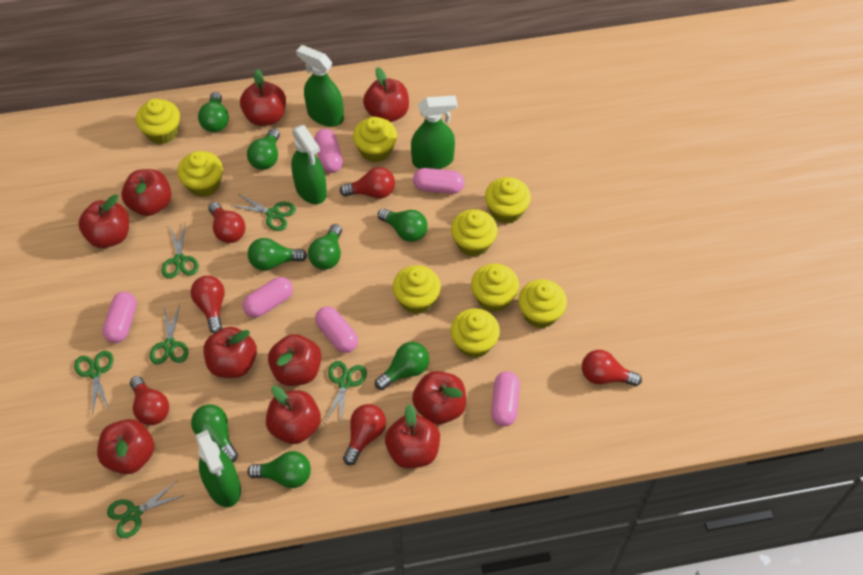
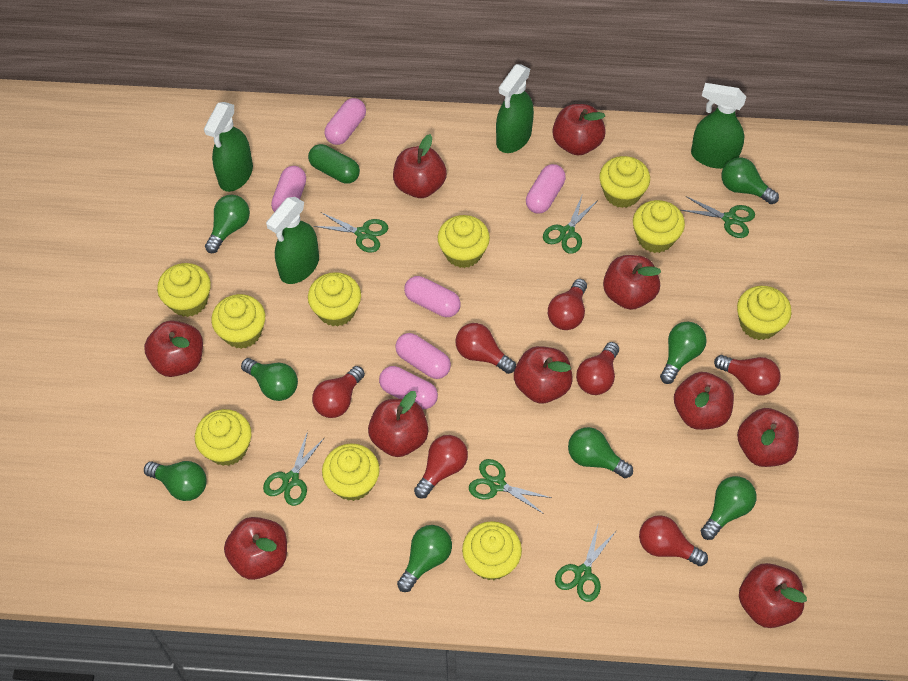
green capsule: none = 0 -> [308,144,360,184] = 1
red light bulb: [130,376,169,425] [191,276,224,334] [208,202,245,243] [340,167,395,199] [343,404,386,465] [582,350,642,386] = 6 -> [312,366,365,418] [414,435,468,498] [455,323,516,374] [548,279,587,330] [576,342,619,395] [639,515,708,566] [714,355,781,396] = 7
yellow cupcake: [136,99,180,144] [177,151,223,197] [353,117,397,162] [393,265,441,314] [451,209,498,257] [451,308,500,358] [471,264,519,312] [485,177,531,224] [518,279,567,328] = 9 -> [157,263,211,317] [195,409,251,466] [211,294,265,349] [308,272,361,327] [322,443,380,501] [438,215,490,268] [462,521,522,580] [599,156,650,208] [633,200,685,253] [737,286,792,340] = 10

